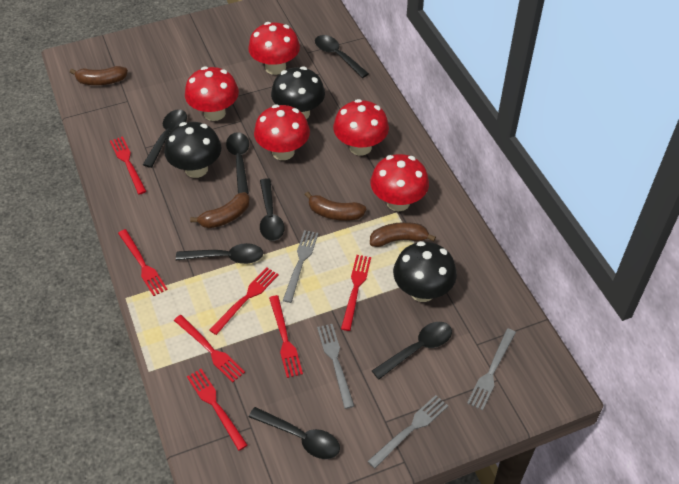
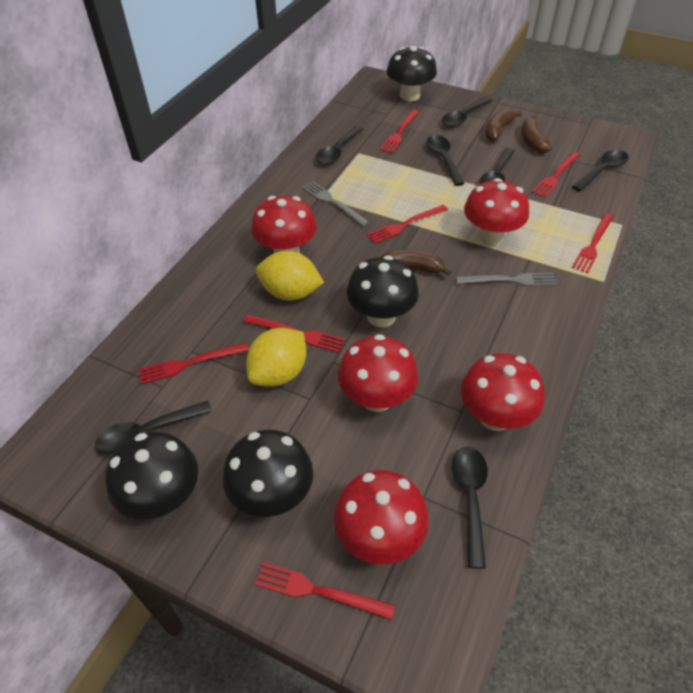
black mushroom: [164,122,222,178] [271,67,325,119] [393,241,457,302] = 3 -> [105,432,198,519] [223,430,313,517] [347,255,419,328] [387,46,437,101] = 4
brown banana: [70,66,128,85] [190,192,250,228] [305,191,366,221] [370,222,436,247] = 4 -> [380,249,452,276] [485,109,522,142] [521,115,551,154] = 3
grey fork: [283,230,318,303] [317,324,354,409] [367,395,448,469] [467,328,516,411] = 4 -> [302,181,369,226] [456,273,557,286] = 2
yellow lemon: none = 0 -> [246,328,306,387] [256,251,324,300] = 2

